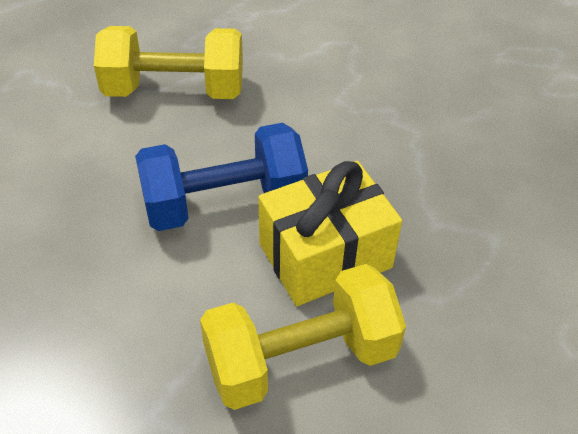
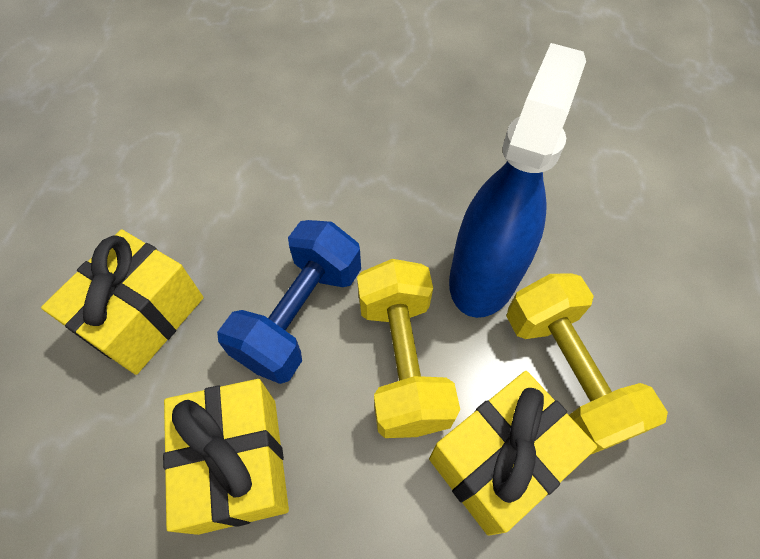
blue spray bottle: none = 0 -> [449,43,586,318] = 1
yellow gift: [258,161,402,306] = 1 -> [41,229,204,375] [163,379,289,535] [429,371,597,536] = 3

